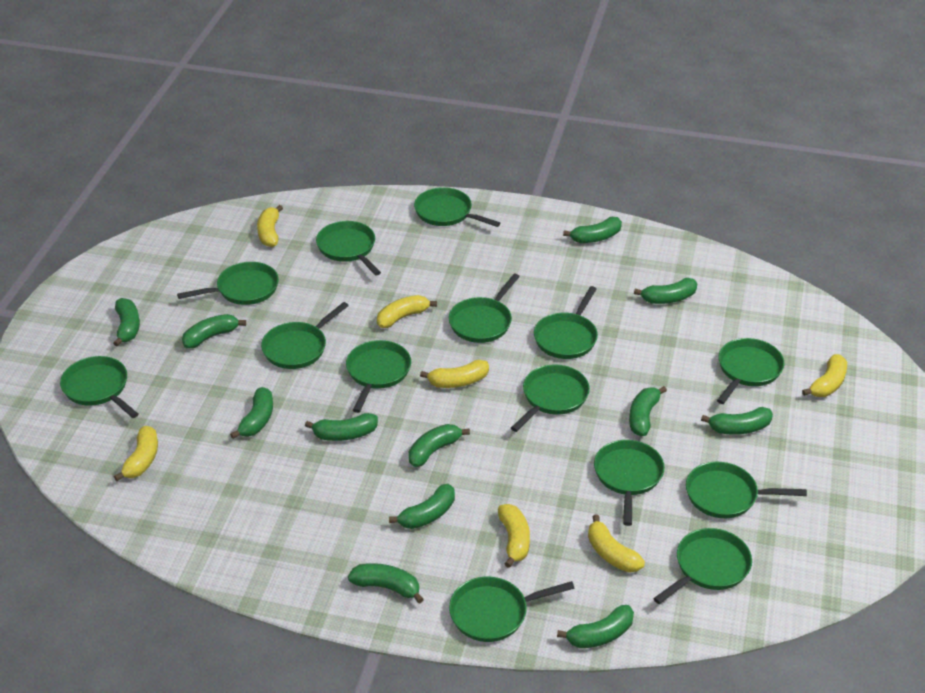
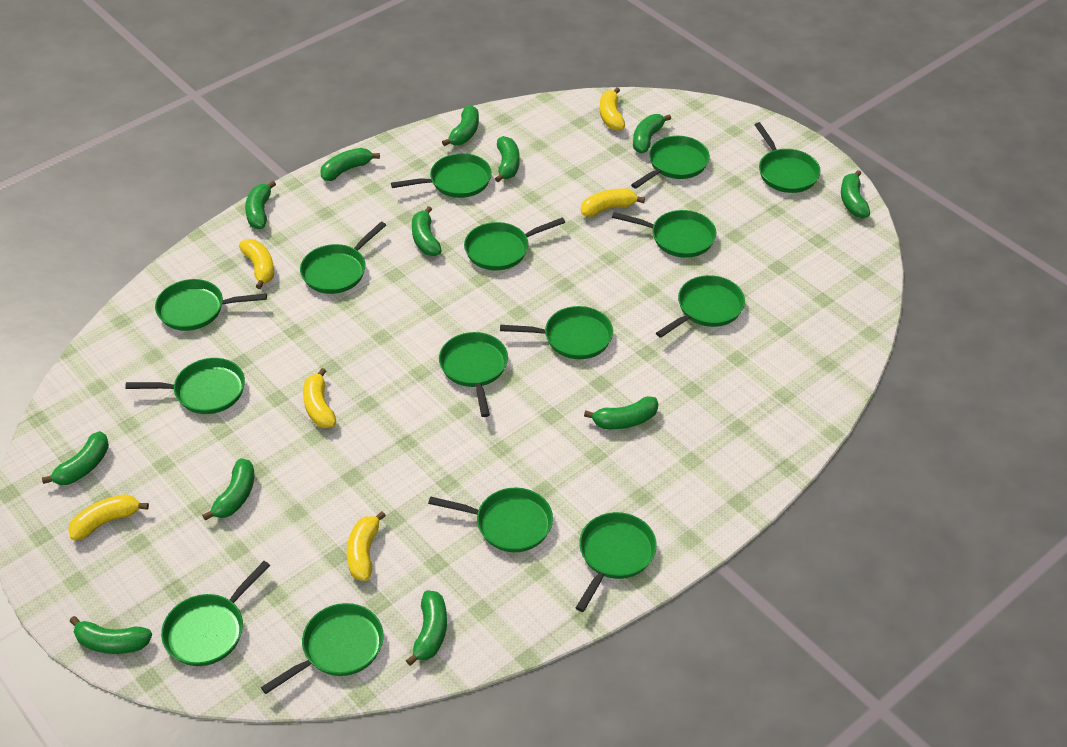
green pan: [60,356,139,418] [177,262,279,305] [261,302,349,369] [316,221,381,276] [346,340,411,413] [414,187,500,227] [449,274,520,343] [449,577,575,642] [511,365,590,432] [534,286,598,359] [594,440,665,526] [653,528,752,604] [686,462,807,518] [717,338,784,404] = 14 -> [125,358,245,414] [155,279,267,331] [161,561,270,666] [261,603,384,694] [300,222,386,294] [391,153,492,198] [428,488,553,552] [439,332,508,417] [464,218,565,270] [500,306,613,359] [576,512,657,612] [612,210,717,258] [631,136,710,189] [656,275,745,338] [754,122,821,193] = 15
yellow banana: [114,426,158,481] [257,205,283,247] [377,295,437,328] [420,360,489,388] [498,504,530,568] [588,515,645,572] [802,354,847,397] = 7 -> [68,494,149,541] [239,239,274,289] [303,368,336,428] [347,511,386,581] [581,189,645,217] [600,87,625,131] = 6

